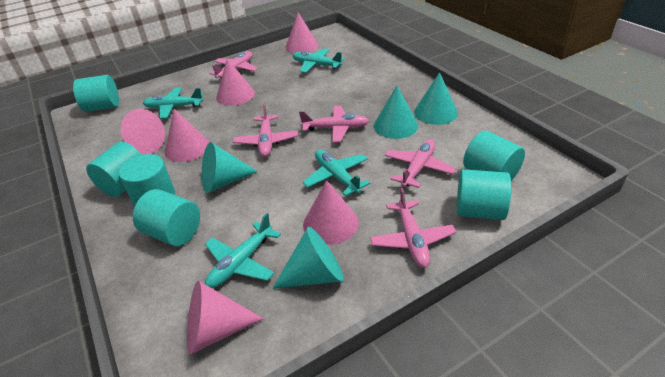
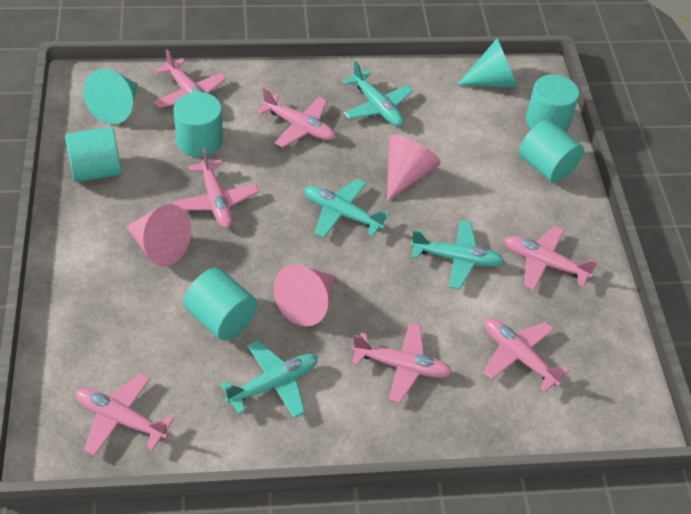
pink cone: [121,109,165,154] [165,109,209,162] [187,281,264,354] [216,59,255,106] [286,13,319,53] [303,180,359,245] = 6 -> [126,204,191,266] [273,264,335,326] [387,135,441,201] = 3
pink plane: [209,51,258,78] [233,104,298,157] [299,106,369,143] [370,188,456,268] [385,139,456,188] = 5 -> [75,373,174,456] [154,50,227,108] [173,148,259,228] [257,88,336,147] [352,323,452,403] [483,318,570,392] [504,226,597,290] = 7
turquoise cone: [202,142,258,193] [272,227,344,289] [374,86,418,139] [414,72,458,125] = 4 -> [83,69,138,125] [457,39,518,88] = 2
turquoise cylinder: [73,75,119,112] [86,142,142,197] [119,154,175,207] [133,189,200,246] [457,169,511,220] [463,131,525,181] = 6 -> [65,127,121,182] [173,92,223,157] [184,268,258,341] [519,120,584,183] [526,75,579,132] = 5

